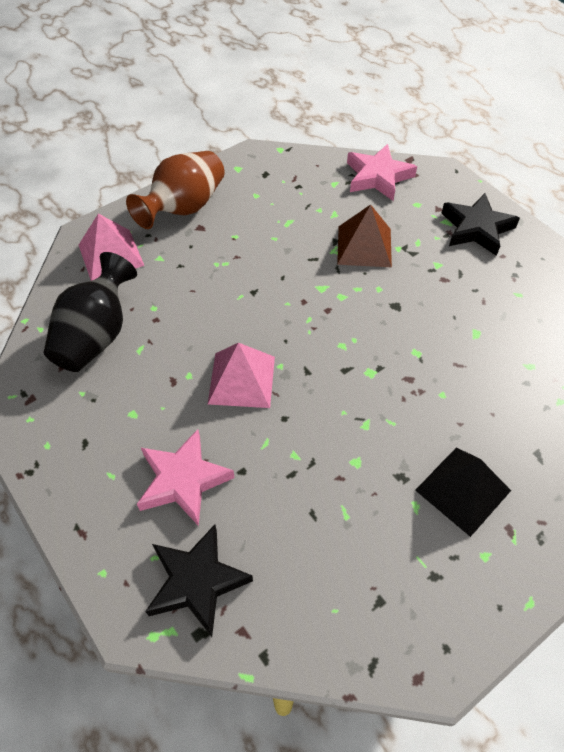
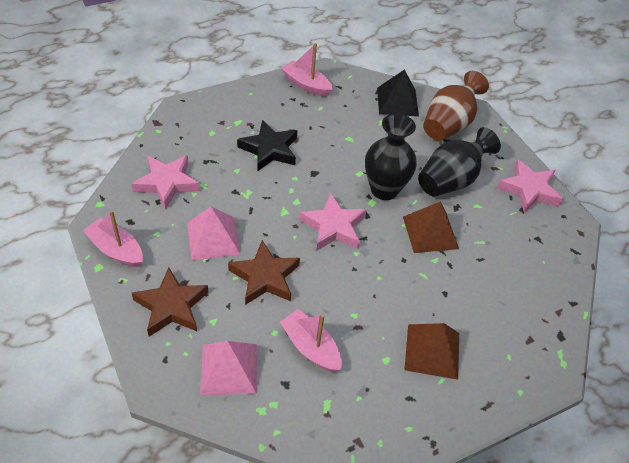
black star: [145,525,253,637] [442,193,520,256] = 2 -> [237,120,298,172] = 1
black vase: [44,252,137,372] = 1 -> [365,114,417,200] [418,127,501,197] = 2
brown pyramid: [337,205,392,267] = 1 -> [403,201,459,253] [404,323,459,380] = 2
brown star: none = 0 -> [132,267,208,336] [228,240,300,305] = 2
pink boat: none = 0 -> [83,210,143,267] [280,309,342,372] [281,43,333,97] = 3
pink star: [137,429,235,526] [347,144,417,201] = 2 -> [132,155,200,210] [299,193,367,251] [497,159,563,213] = 3

